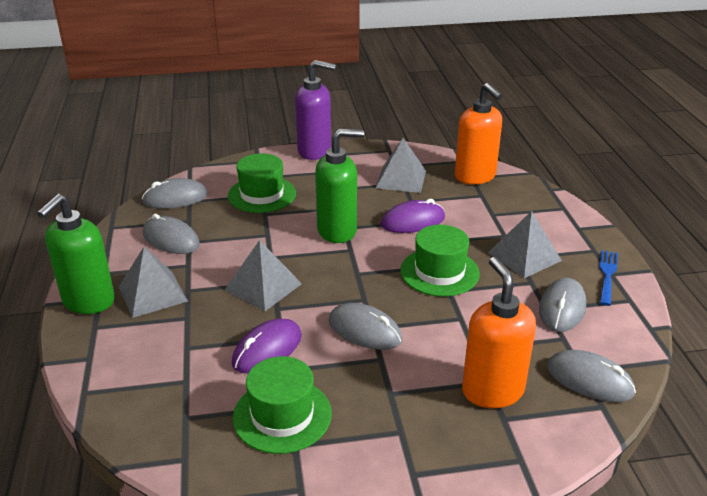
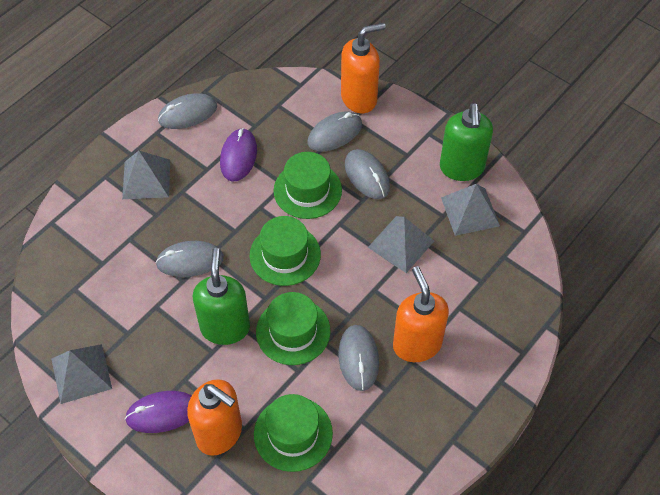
blue fork: [599,250,618,306] = 1 -> none = 0
green hat: [228,153,296,213] [233,356,332,454] [400,225,480,297] = 3 -> [250,216,321,286] [254,394,333,472] [256,292,330,365] [274,152,342,219] = 4
orange soap dispenser: [455,83,503,184] [462,257,536,408] = 2 -> [187,379,242,455] [341,23,386,113] [393,266,449,362] = 3
purple soap dispenser: [295,60,336,160] = 1 -> none = 0

